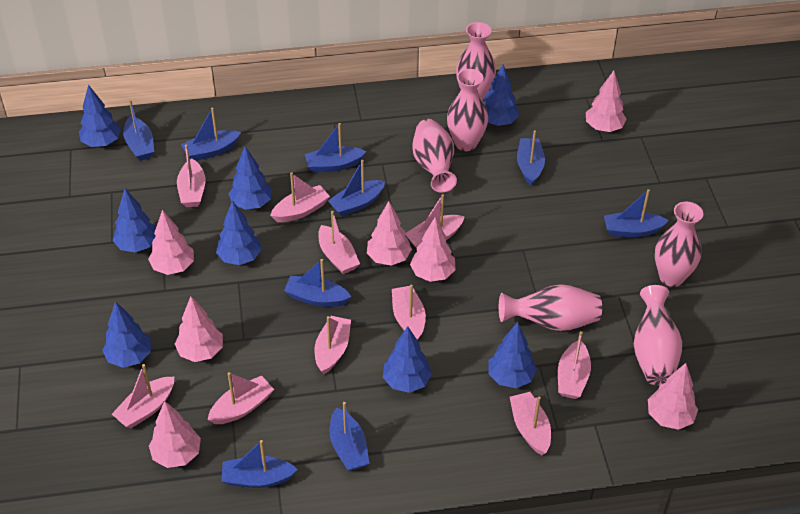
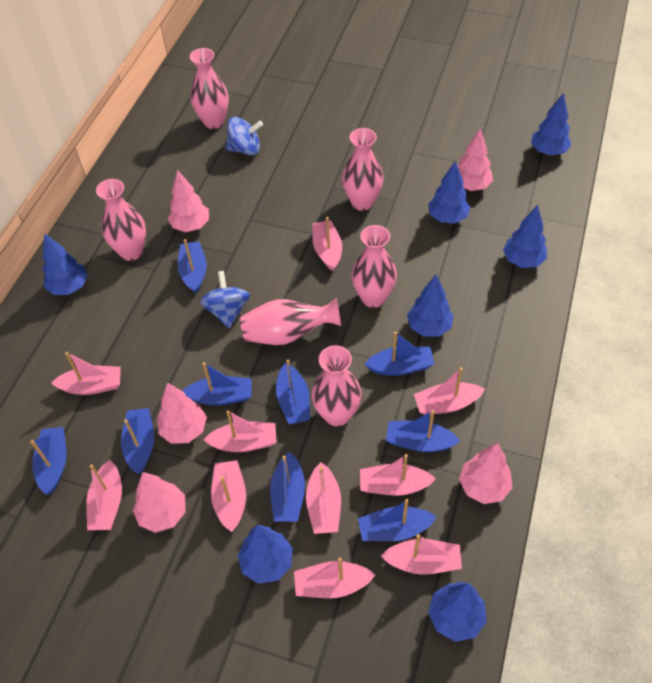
blue spinning top: none = 0 -> [200,271,250,328] [226,117,263,155] = 2
blue tree: [79,85,121,147] [102,301,151,368] [113,189,156,253] [216,200,262,265] [228,147,272,210] [383,326,432,393] [484,64,519,126] [488,322,537,388] = 8 -> [43,233,88,295] [238,524,293,584] [407,275,453,336] [428,161,470,224] [428,582,487,642] [503,205,547,268] [531,93,571,155] = 7
pink tree: [148,210,194,275] [149,401,201,468] [175,296,223,362] [367,201,412,266] [410,217,456,282] [586,71,626,132] [648,363,698,430] = 7 -> [133,472,186,533] [157,383,207,444] [168,170,209,232] [458,128,493,191] [459,443,512,504] = 5

